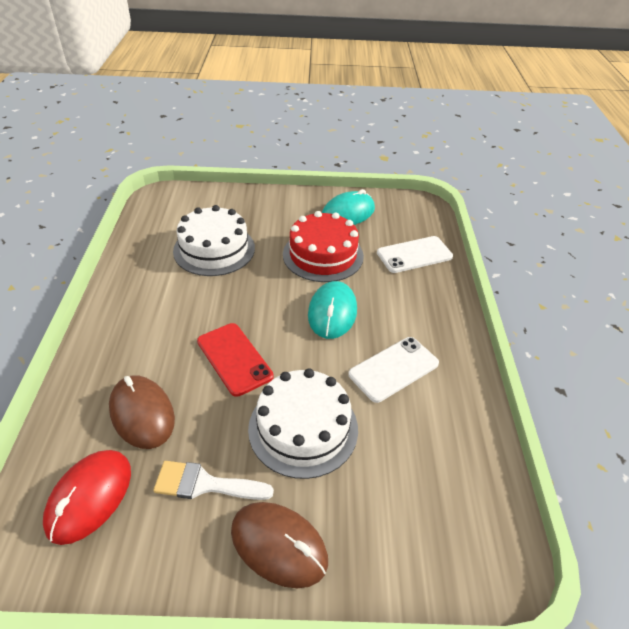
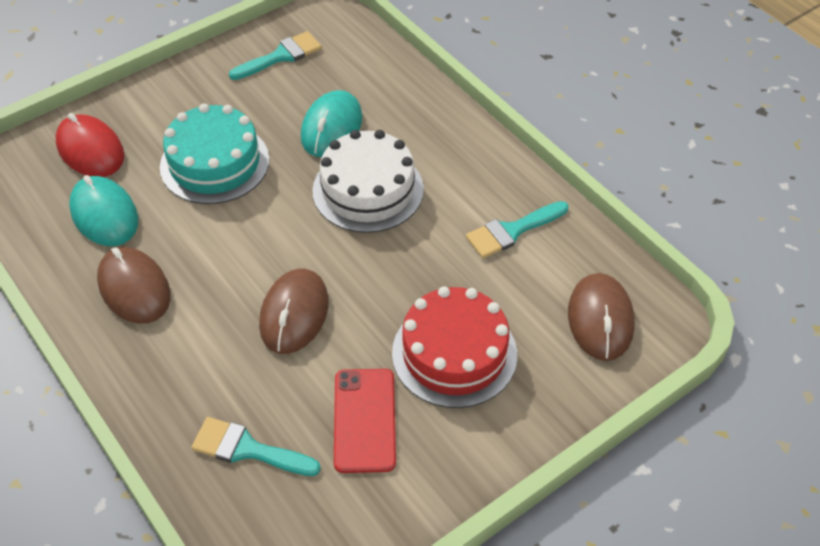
brown mouse: [109,376,175,449] [231,502,328,588] = 2 -> [97,247,171,324] [259,268,329,354] [568,273,635,361] = 3
turquoise brush: none = 0 -> [192,417,321,476] [229,31,322,80] [466,201,569,258] = 3
turquoise cake: none = 0 -> [160,104,269,204] = 1
white brush: [153,461,274,500] = 1 -> none = 0
white cake: [173,205,255,276] [248,368,358,479] = 2 -> [312,130,424,233] = 1
white phone: [348,337,439,403] [377,236,453,273] = 2 -> none = 0

